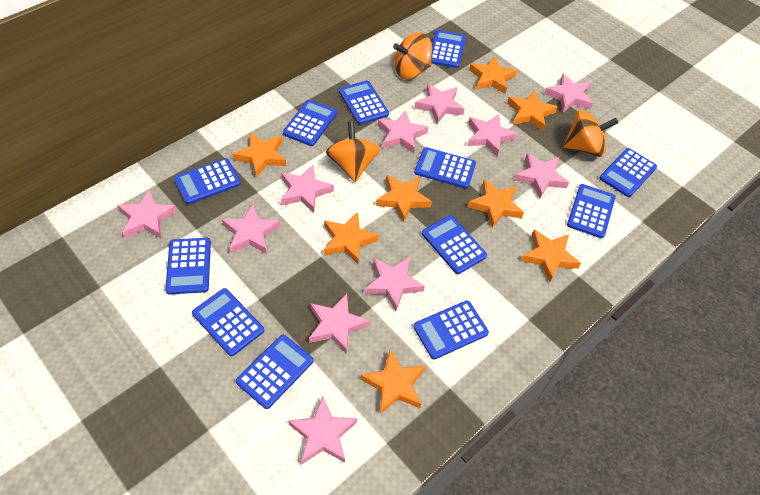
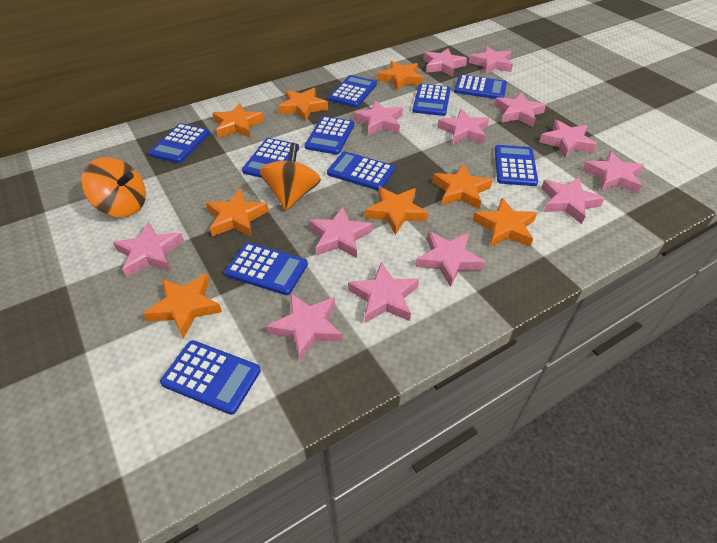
blue calculator: [165,238,211,295] [174,158,241,204] [192,288,264,356] [236,335,313,409] [283,99,337,146] [339,80,389,125] [413,301,489,360] [414,147,476,189] [422,215,487,274] [431,30,466,68] [567,184,616,238] [599,148,657,197] = 12 -> [149,123,210,163] [160,340,261,415] [225,242,308,295] [242,138,299,178] [305,116,354,155] [327,151,395,191] [329,75,377,107] [412,84,451,116] [454,75,507,99] [495,145,538,186] = 10
orange spinning top: [326,121,380,182] [393,32,432,79] [563,110,618,157] = 3 -> [81,157,146,217] [259,143,321,211] = 2
pink star: [117,189,177,238] [222,204,281,254] [281,165,334,213] [288,396,357,464] [309,294,370,353] [364,257,425,311] [378,110,428,153] [415,83,465,124] [468,114,517,156] [514,153,569,199] [544,74,593,113] = 11 -> [113,222,184,277] [266,293,343,361] [309,207,372,258] [348,262,419,323] [353,100,403,136] [415,231,485,287] [423,48,467,77] [437,109,490,145] [469,46,513,74] [494,93,546,127] [539,120,597,158] [541,177,605,224] [582,151,644,194] = 13

